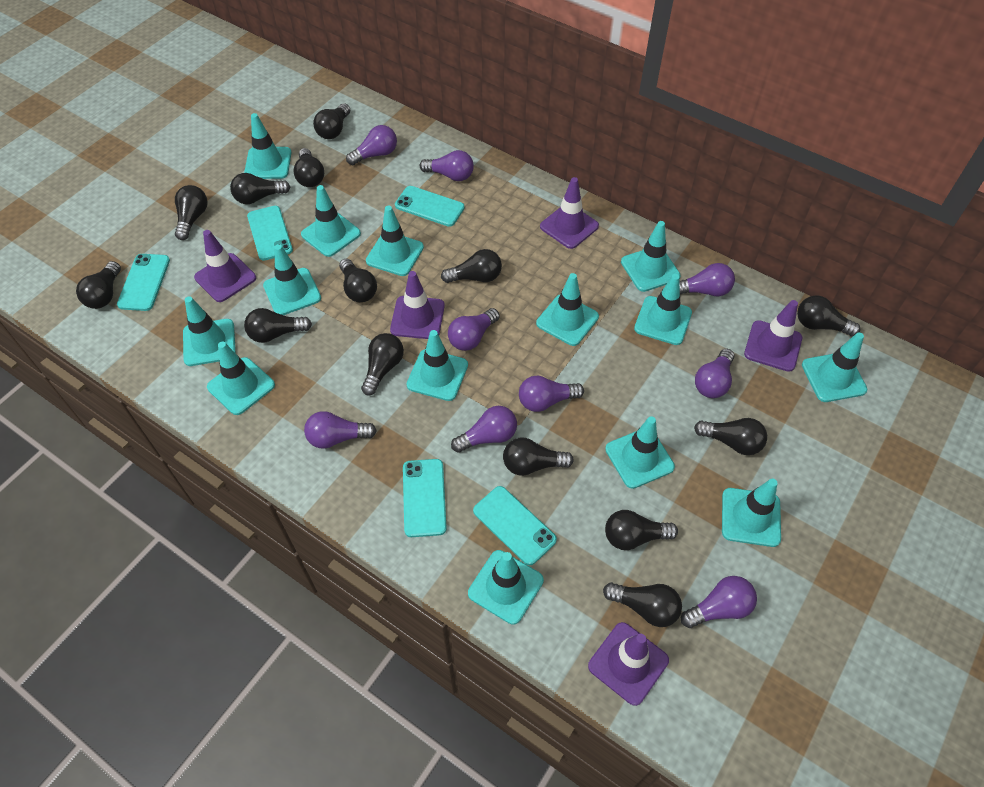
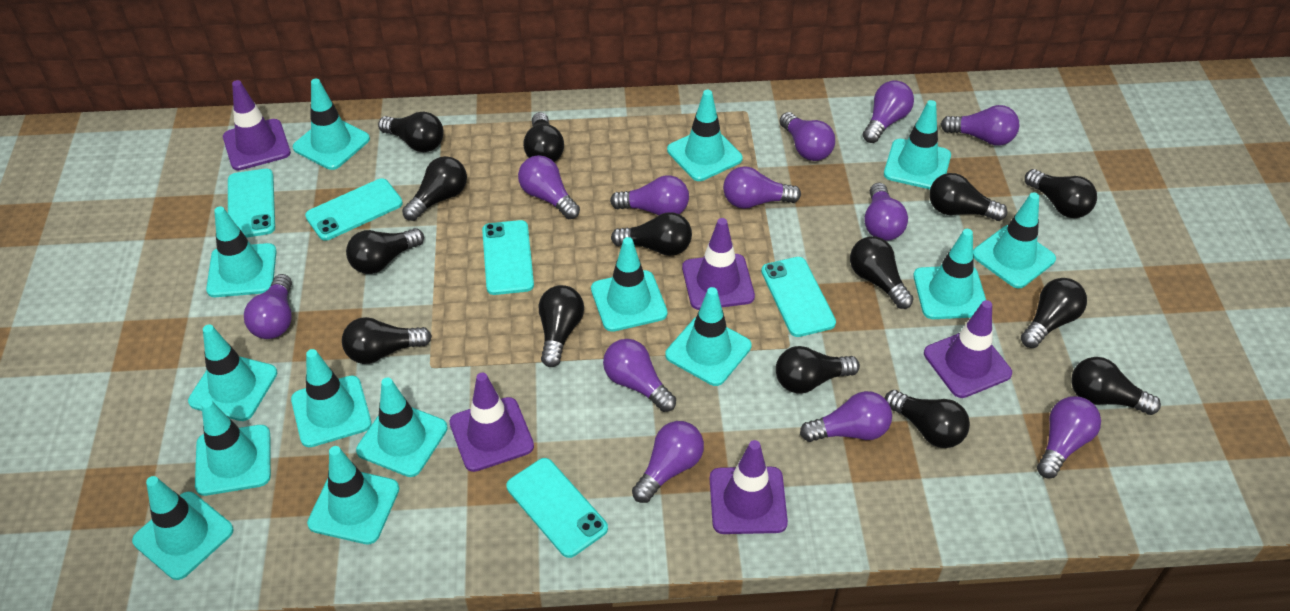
purple light bulb: [304,411,377,449] [346,125,397,165] [420,150,474,181] [448,308,500,351] [451,406,517,453] [519,376,584,412] [680,263,735,296] [681,576,757,628] [695,349,734,398] = 9 -> [244,274,292,339] [518,155,580,219] [603,339,676,412] [610,175,689,215] [632,421,704,503] [723,166,801,209] [779,112,835,161] [800,391,892,442] [863,80,914,143] [864,183,908,241] [940,105,1019,146] [1037,396,1101,478] = 12

